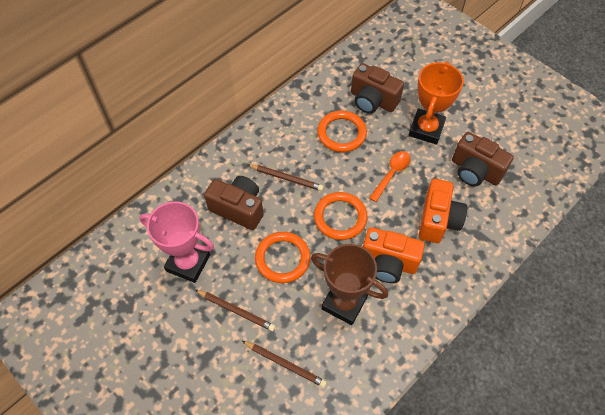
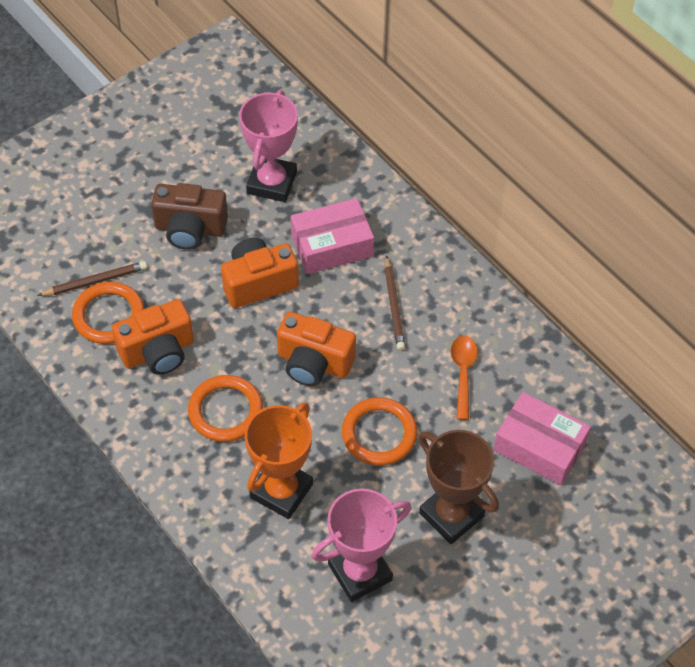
brown camera: [204,176,263,230] [351,63,404,114] [452,132,514,186] = 3 -> [151,183,228,250] = 1
brown pencil: [195,290,276,331] [242,341,327,388] [247,164,324,191] = 3 -> [37,261,147,296] [385,255,405,351] = 2
orange camera: [363,227,425,283] [419,179,467,243] = 2 -> [112,299,194,375] [221,237,299,308] [277,312,356,386] = 3
pink box: none = 0 -> [291,198,374,274] [493,392,591,485] = 2
pink trophy: [139,201,214,283] = 1 -> [239,90,298,202] [311,488,411,602] = 2

